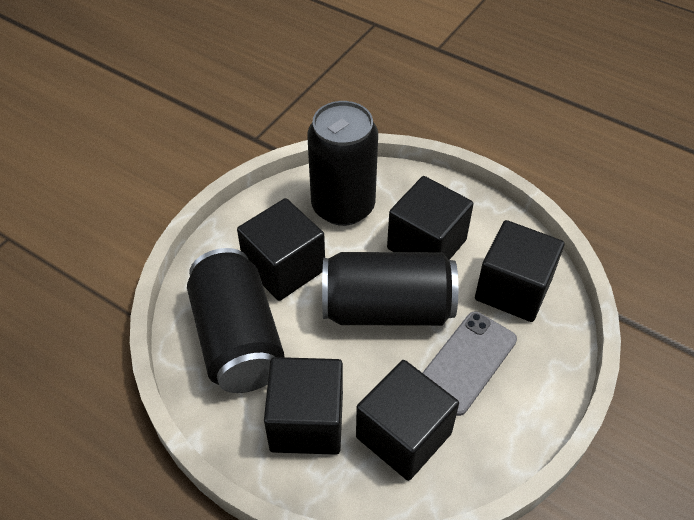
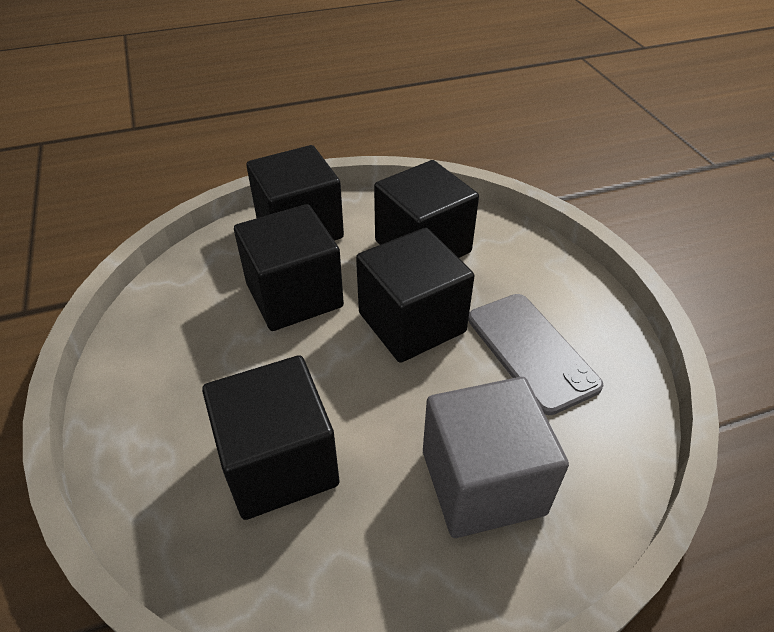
black can: [187,248,284,393] [307,101,378,226] [322,252,458,326] = 3 -> none = 0
grey cube: none = 0 -> [423,377,569,538] = 1

